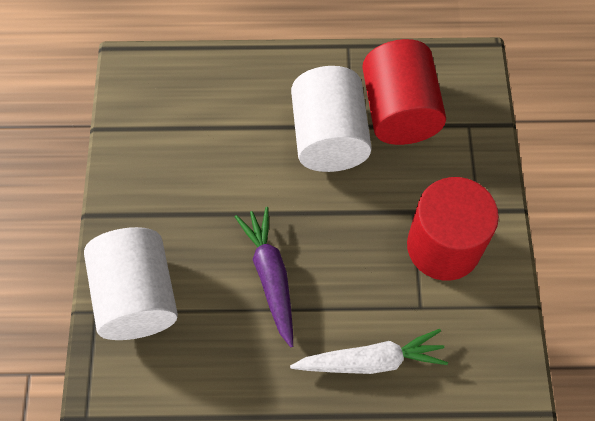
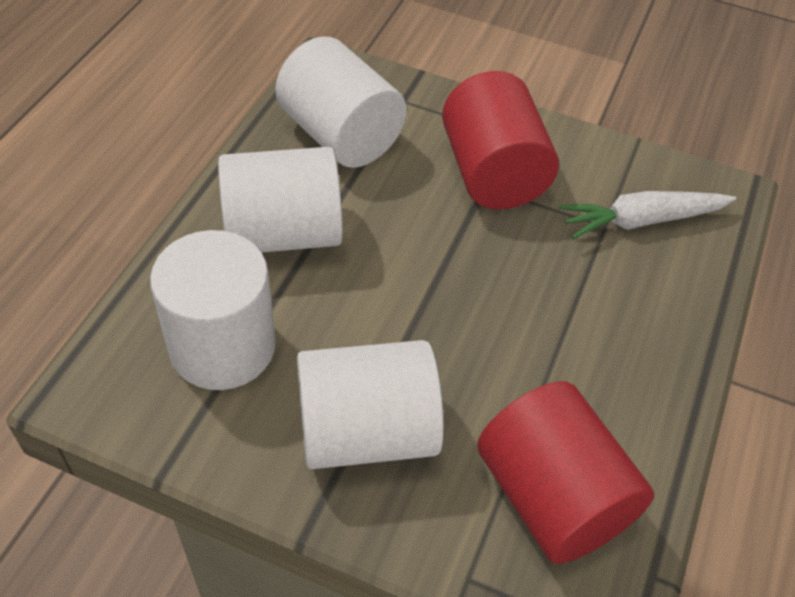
purple carrot: [235,207,293,347] = 1 -> none = 0
white cylinder: [84,227,178,340] [291,66,372,172] = 2 -> [150,230,276,390] [218,147,343,253] [275,37,407,168] [297,340,444,469] = 4

